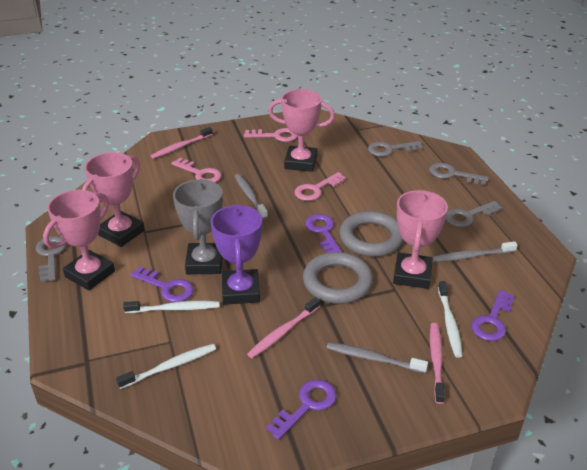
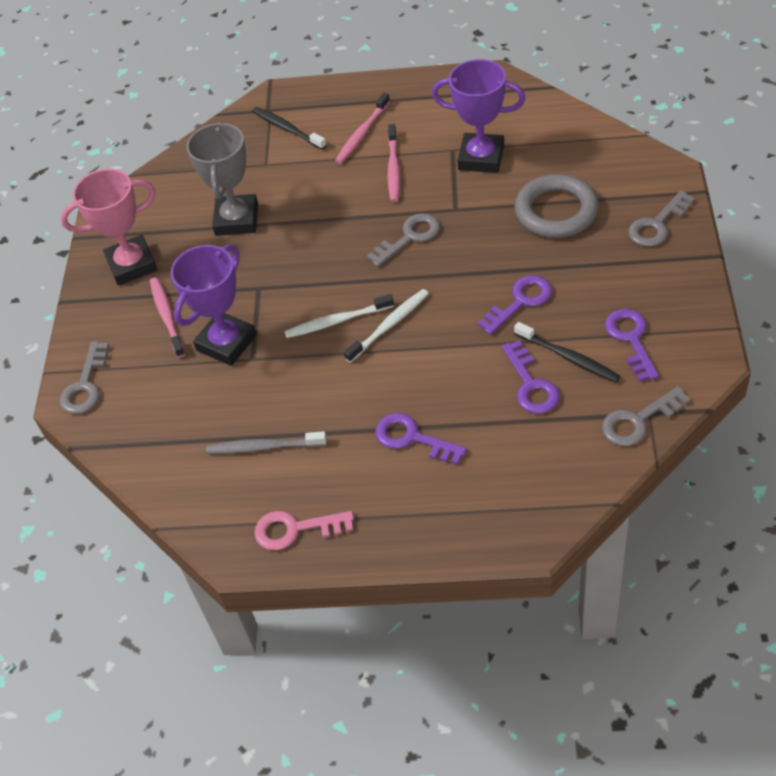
black toothbrush: none = 0 -> [252,107,327,150] [514,322,621,383] = 2
grey ring: [303,252,373,304] [339,211,404,257] = 2 -> [514,174,599,238] = 1
grey toothbrush: [235,174,268,219] [327,342,428,373] [433,241,518,262] = 3 -> [206,431,327,454] = 1
pink key: [172,158,222,183] [244,128,298,142] [294,172,346,201] = 3 -> [254,511,354,551] = 1
pink trophy: [43,190,115,291] [82,152,145,247] [268,89,335,172] [393,190,448,289] = 4 -> [61,169,157,286] = 1
purple trophy: [211,204,262,305] = 1 -> [171,244,257,366] [432,59,526,173] = 2
white toothbrush: [116,344,216,389] [123,301,220,313] [438,281,463,358] = 3 -> [284,294,394,338] [344,289,429,363] = 2

